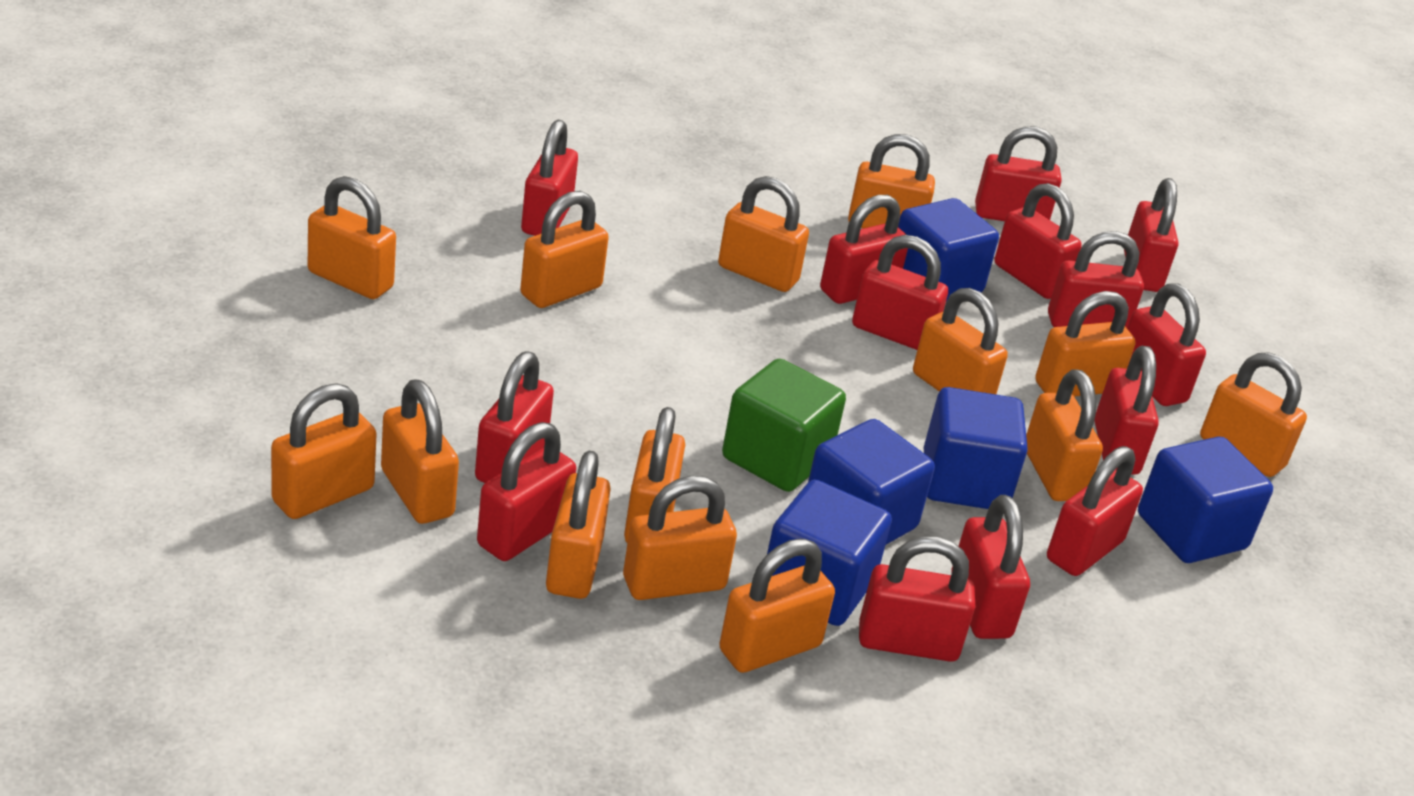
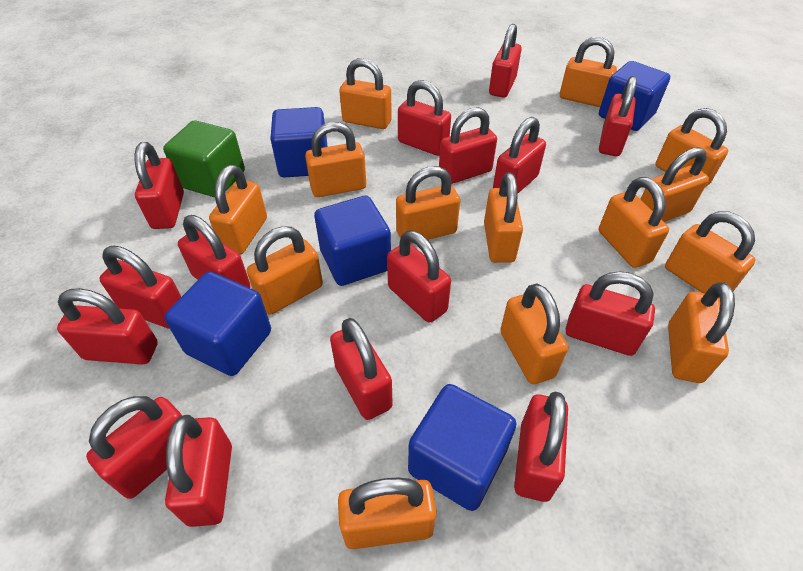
red padlock: [475,351,554,483] [477,422,576,561] [521,120,578,236] [820,195,908,304] [852,235,948,350] [859,536,975,662] [952,495,1030,639] [975,126,1062,221] [994,183,1082,299] [1047,446,1143,576] [1048,231,1144,328] [1094,346,1159,475] [1124,178,1178,292] [1127,283,1206,406] = 14 -> [57,288,158,365] [86,396,182,499] [99,246,181,329] [134,142,184,229] [165,415,232,527] [178,215,250,288] [330,318,393,420] [387,230,451,323] [398,80,451,156] [439,107,497,184] [489,24,522,98] [493,117,546,194] [514,392,568,502] [566,271,655,356] [599,76,637,156] = 15

